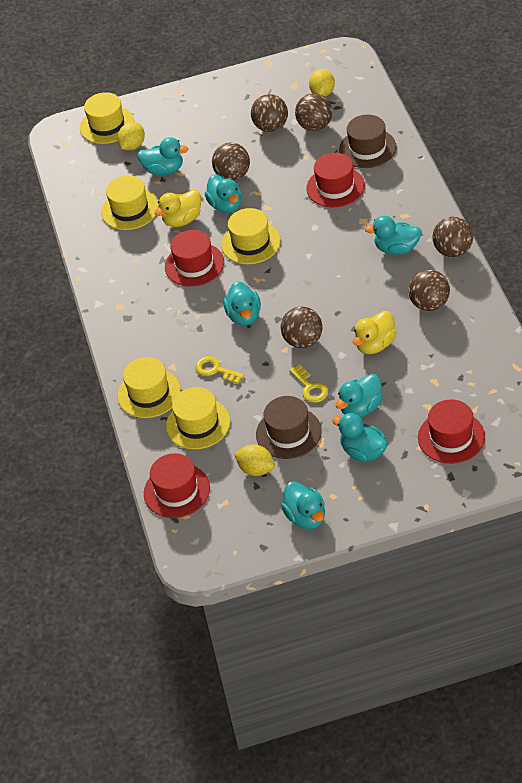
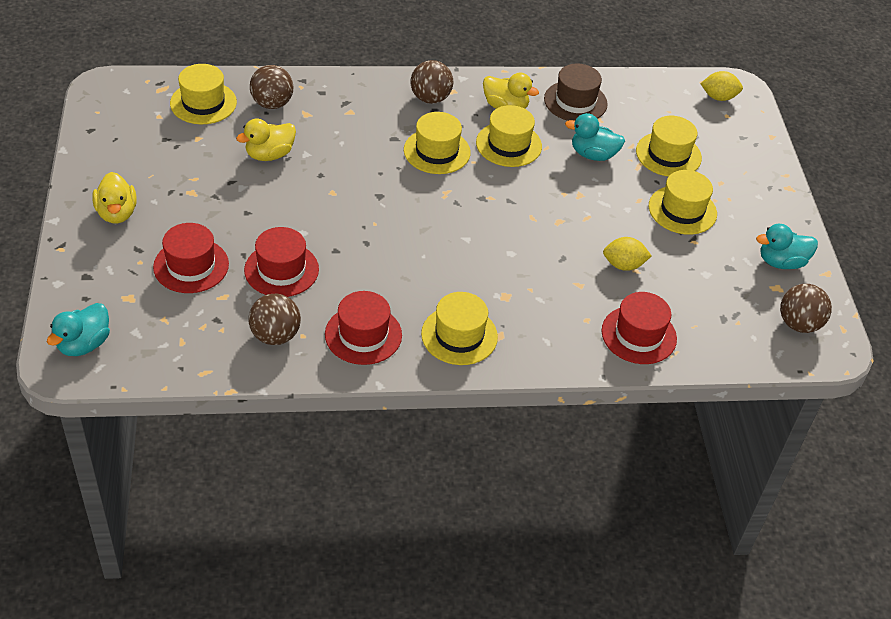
brown ball: [212,142,250,181] [251,94,288,132] [281,306,323,348] [295,93,332,131] [408,270,450,311] [433,217,473,257] = 6 -> [248,293,301,345] [250,65,293,109] [411,60,453,104] [780,284,832,333] = 4
brown hat: [256,396,322,459] [339,115,397,168] = 2 -> [544,64,608,121] = 1
turquoise duck: [137,137,189,175] [205,174,242,213] [223,281,261,326] [281,481,325,529] [332,413,388,462] [336,374,383,417] [364,216,422,255] = 7 -> [47,303,110,356] [565,113,625,161] [756,224,818,269] = 3
yellow duck: [154,190,201,227] [353,311,397,354] = 2 -> [92,172,137,224] [236,119,296,161] [483,73,539,109] = 3
yellow hat: [80,92,135,144] [101,176,159,230] [118,357,181,418] [166,387,230,449] [221,208,281,264] = 5 -> [170,64,237,124] [404,112,471,174] [421,292,498,365] [476,105,542,167] [636,116,702,177] [649,170,717,235] = 6
yellow key: [195,356,245,384] [289,365,328,403] = 2 -> none = 0
yellow lemon: [117,122,145,151] [234,444,275,476] [309,69,335,97] = 3 -> [603,237,652,271] [700,71,743,101] = 2

